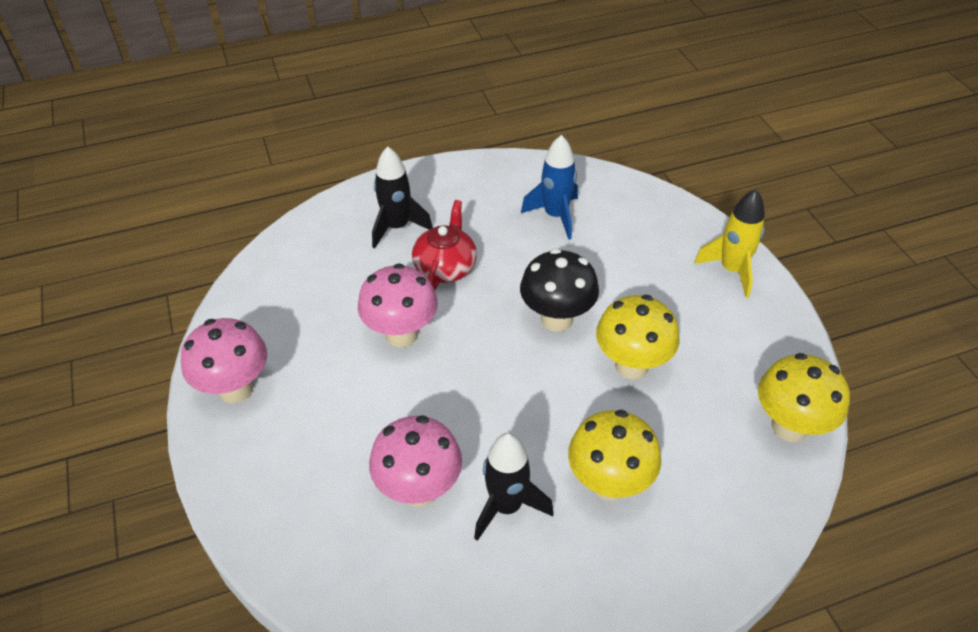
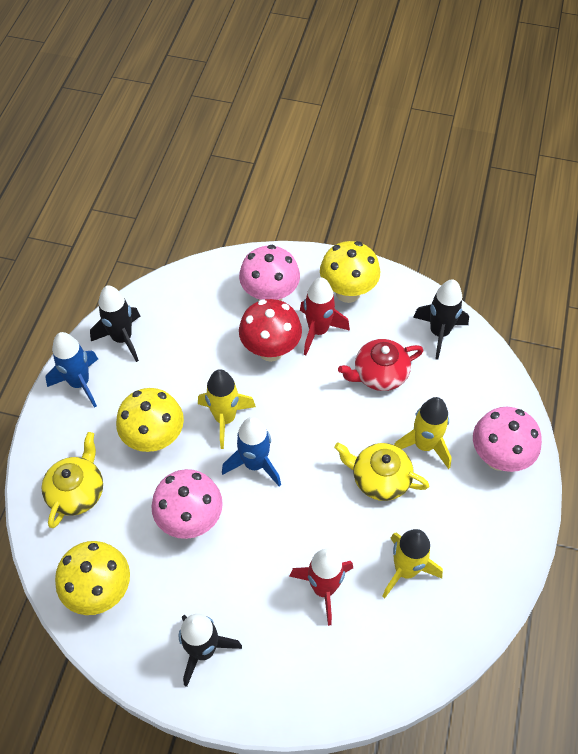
black mushroom: [520,249,599,332] = 1 -> none = 0
black rocket: [372,147,433,248] [474,433,554,541] = 2 -> [90,286,140,362] [179,614,242,687] [413,279,469,360] = 3
blue rocket: [521,135,578,240] = 1 -> [46,332,98,408] [222,417,281,486] = 2
red mushroom: none = 0 -> [239,299,302,362] = 1
red rocket: none = 0 -> [289,549,353,626] [300,277,350,355] = 2
yellow rocket: [694,189,765,298] = 1 -> [198,369,256,449] [382,529,443,598] [394,397,452,469] = 3
yellow teapot: none = 0 -> [41,432,103,528] [334,442,429,501] = 2

